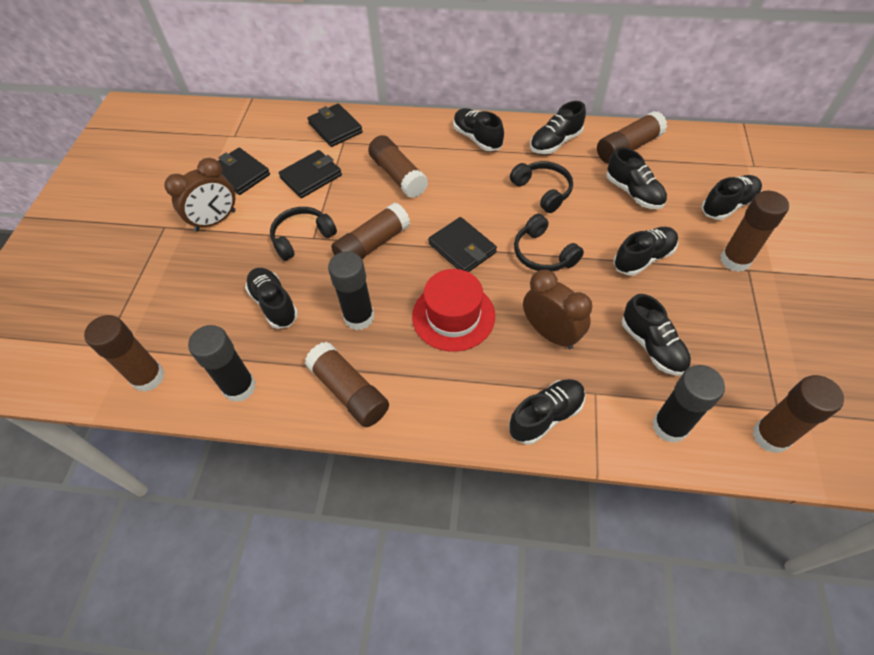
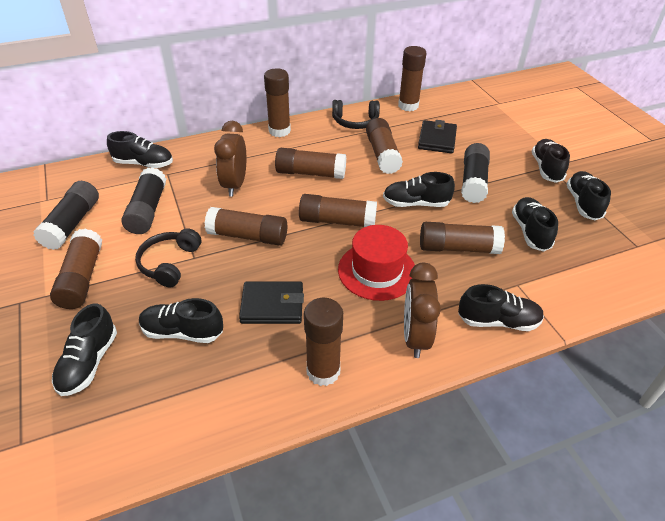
black headphones: [270,207,337,261] [510,161,573,213] [514,214,584,272] = 3 -> [135,228,201,287] [332,100,380,129] = 2
black wallet: [218,148,270,195] [279,150,342,198] [307,104,363,147] [428,217,497,272] = 4 -> [239,281,304,324] [418,120,457,153] = 2
brown glue stick: [84,315,165,392] [305,342,389,427] [331,202,410,260] [368,135,428,198] [597,111,667,164] [721,191,789,272] [752,375,844,453] = 7 -> [50,229,102,309] [205,207,287,246] [264,68,291,137] [275,148,346,179] [299,194,377,227] [304,298,343,386] [366,118,403,174] [398,46,426,111] [420,222,505,254] = 9

